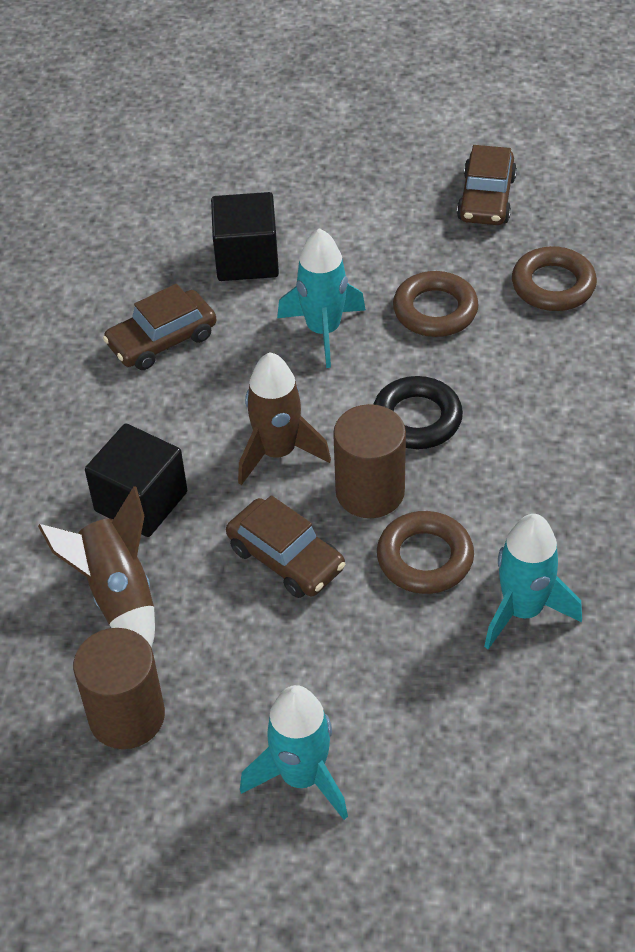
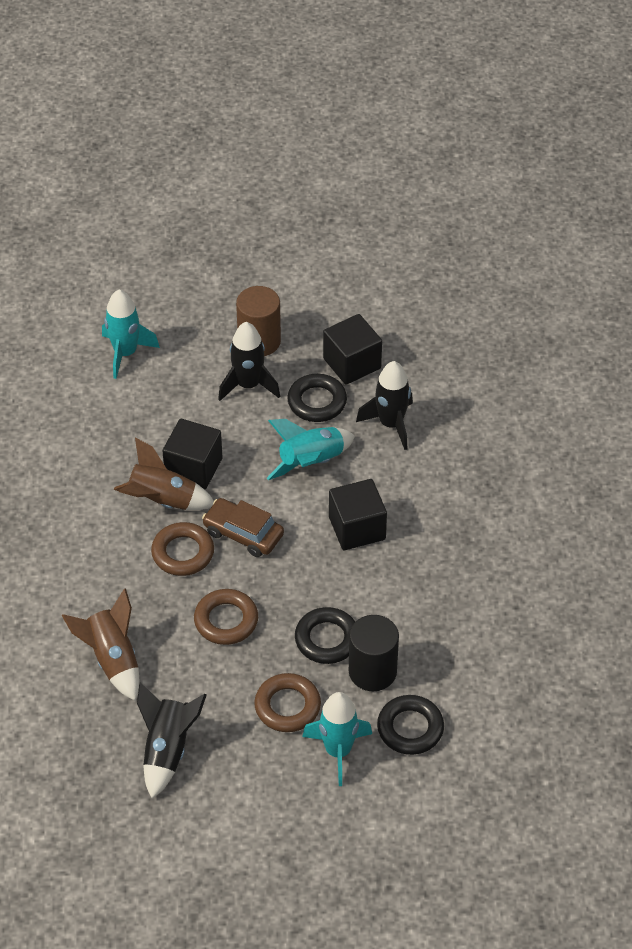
black cube: [85,424,187,537] [211,192,279,281] = 2 -> [163,419,222,490] [323,314,382,385] [329,479,387,550] = 3
black cylinder: none = 0 -> [349,615,399,691] = 1
black ring: [373,376,463,449] = 1 -> [287,374,347,422] [295,607,355,664] [377,695,444,755] = 3
black rocket: none = 0 -> [137,682,207,798] [218,322,280,401] [356,361,413,450] = 3
brown car: [103,284,217,370] [226,495,345,598] [457,145,517,225] = 3 -> [202,498,284,557] = 1
brown cylinder: [73,628,165,749] [333,404,406,518] = 2 -> [236,286,281,356] = 1

